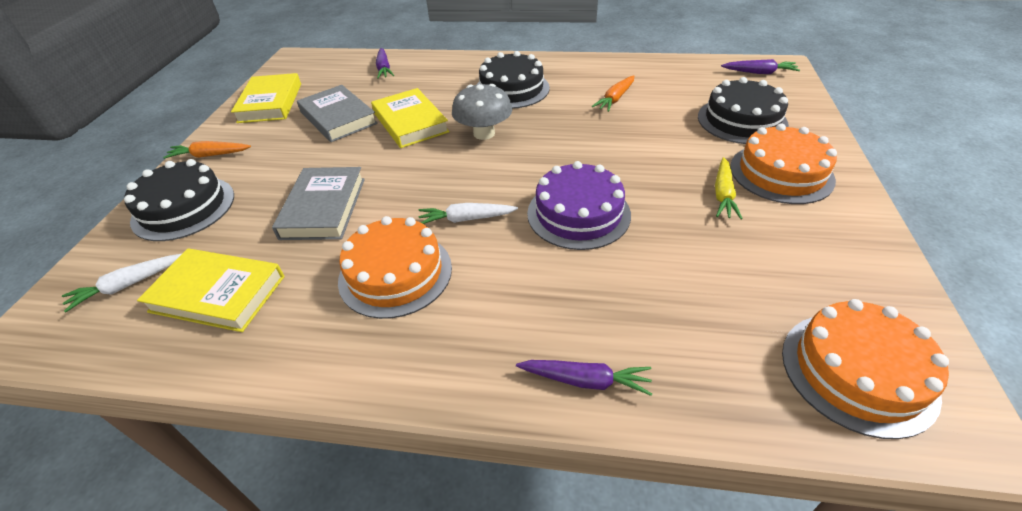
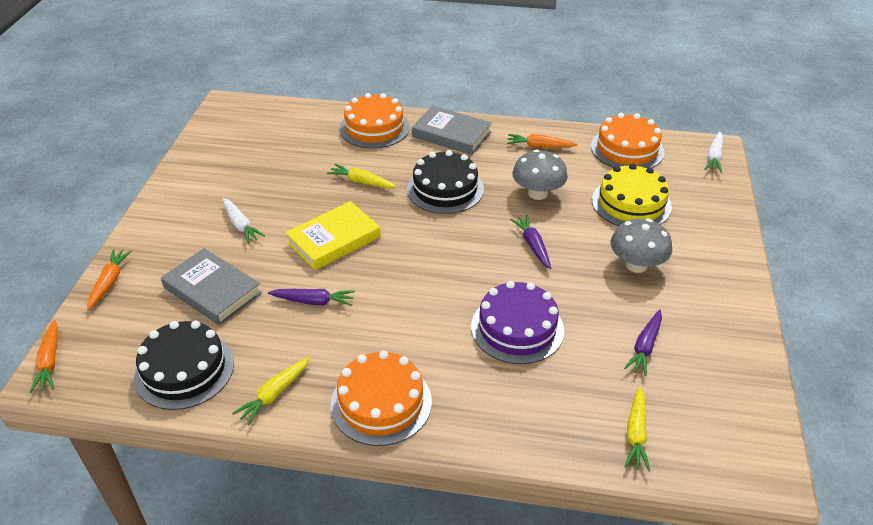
black cake: [124,159,234,241] [476,51,550,109] [698,77,789,144] = 3 -> [134,321,234,410] [407,150,484,214] = 2
grey mushroom: [452,84,512,140] = 1 -> [512,149,568,200] [611,218,672,273] = 2
orange carrot: [163,141,251,159] [592,75,634,112] = 2 -> [29,320,58,393] [87,249,132,310] [507,134,578,148] = 3
yellow book: [137,248,285,332] [231,73,301,123] [371,88,450,148] = 3 -> [285,201,381,270] = 1
yellow cake: none = 0 -> [592,163,672,226] = 1
yellow carrot: [715,157,743,219] = 1 -> [232,357,310,425] [327,164,397,188] [624,386,650,471] = 3

